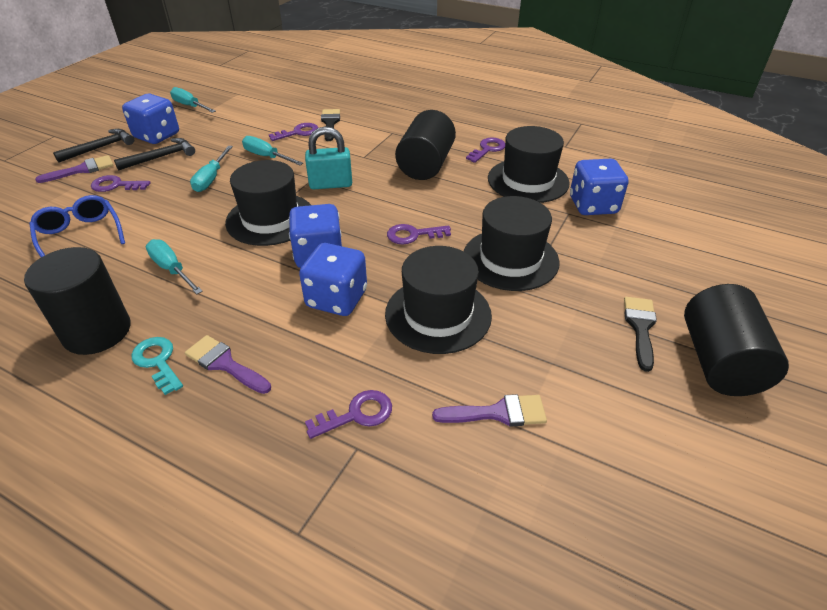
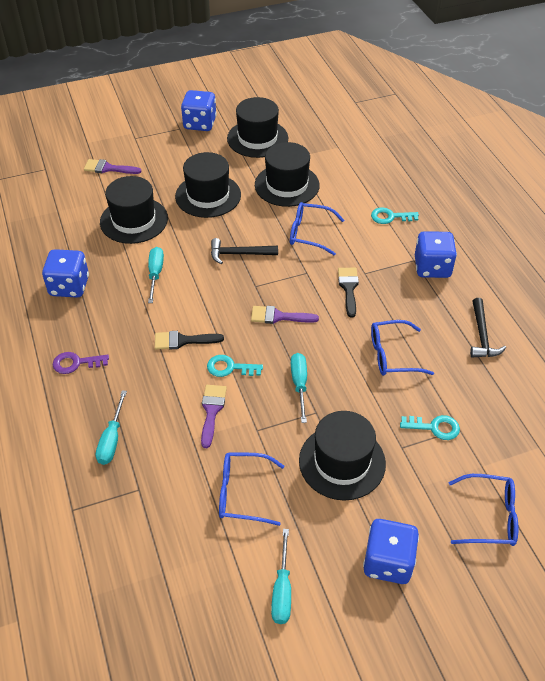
black cylinder: [24,247,131,355] [395,110,456,180] [684,284,789,396] = 3 -> none = 0
black hat: [225,160,311,246] [385,246,492,354] [464,196,559,291] [488,126,570,203] = 4 -> [100,176,168,244] [175,152,241,218] [227,97,288,158] [255,142,320,207] [299,411,386,500] = 5
blue glasses: [29,195,125,257] = 1 -> [219,452,284,526] [290,202,344,256] [371,320,434,376] [448,474,518,546] = 4
purple key: [91,175,151,192] [269,123,318,141] [305,390,392,439] [387,224,451,244] [466,138,505,163] = 5 -> [53,352,109,374] = 1
turquoise key: [132,337,183,395] = 1 -> [207,355,263,377] [371,207,419,224] [400,415,460,440] = 3
turquoise padlock: [305,126,352,189] = 1 -> none = 0

